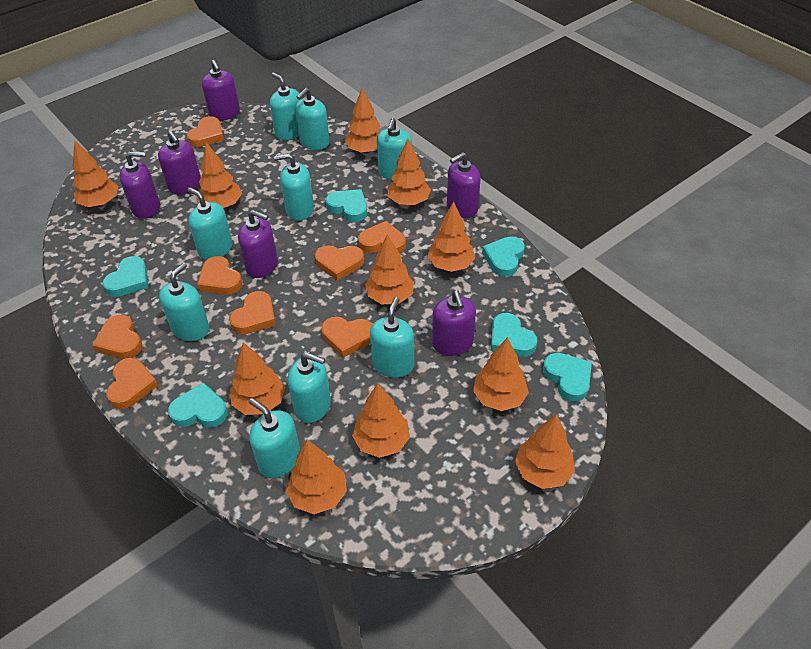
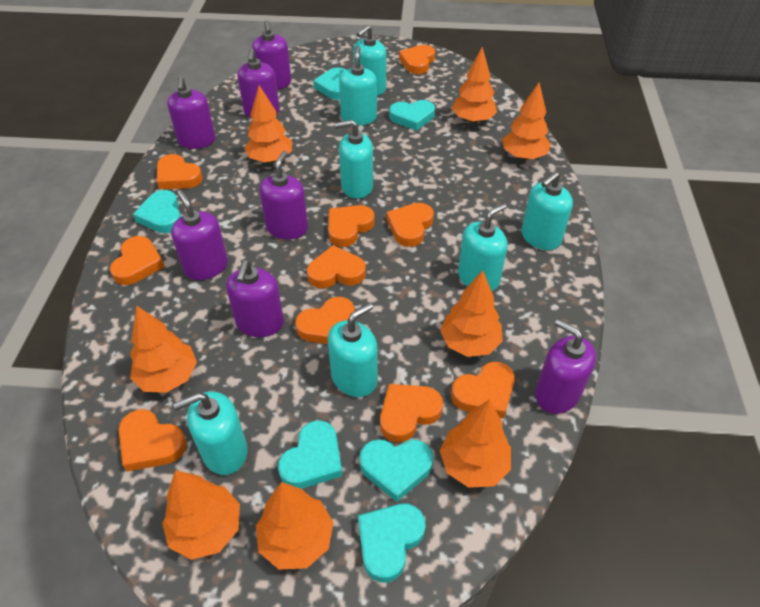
orange heart: [92,315,142,359] [106,358,158,409] [187,116,224,147] [197,256,243,295] [230,291,276,335] [315,245,364,281] [321,317,373,358] [358,221,406,254] = 8 -> [110,236,165,285] [119,409,187,471] [157,154,203,189] [295,297,355,344] [307,245,366,288] [328,205,375,247] [380,384,443,442] [387,203,434,247] [399,45,435,74] [451,362,515,419] = 10
orange tree: [73,141,118,207] [198,142,242,209] [230,342,285,415] [286,439,347,514] [345,88,381,154] [352,383,410,458] [365,234,414,304] [387,139,431,205] [427,202,475,272] [473,337,529,411] [515,414,575,489] = 11 -> [130,305,197,393] [162,470,240,560] [244,85,292,163] [256,482,334,570] [440,270,503,357] [440,399,511,488] [452,47,497,124] [503,82,551,160] = 8
purple soap dispenser: [120,152,160,219] [158,131,201,194] [202,60,240,121] [238,210,278,278] [432,290,476,356] [447,152,480,218] = 6 -> [167,76,216,149] [171,190,228,280] [226,260,284,337] [237,48,280,118] [252,20,291,89] [260,151,308,239] [535,319,596,414] = 7
turquoise soap dispenser: [159,263,209,341] [187,187,232,260] [249,398,300,478] [270,73,301,140] [274,153,314,221] [288,352,331,423] [295,88,330,150] [370,297,414,378] [377,118,412,180] = 9 -> [173,391,247,475] [328,303,378,397] [335,120,373,199] [339,46,377,126] [354,25,386,95] [458,203,508,291] [521,172,573,250] = 7

